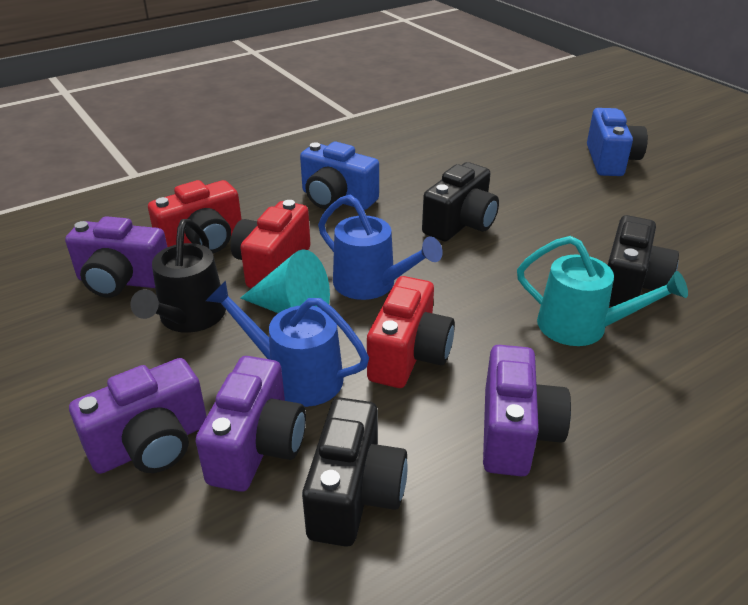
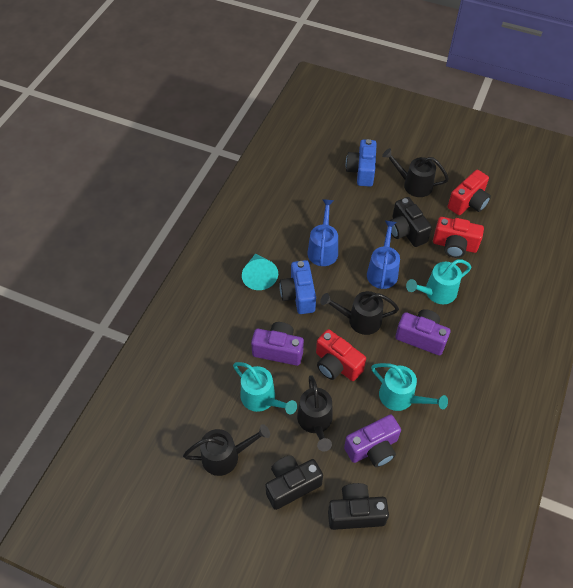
black watering can: [131,219,226,333] = 1 -> [183,424,270,476] [297,375,333,452] [320,291,399,335] [382,148,449,197] = 4
purple camera: [65,216,167,297] [69,358,207,474] [196,356,306,492] [483,345,571,476] = 4 -> [251,322,304,366] [344,414,401,467] [395,309,450,356] = 3
turquoise watering can: [517,236,688,346] = 1 -> [233,362,297,415] [371,363,448,411] [406,259,471,304] = 3

